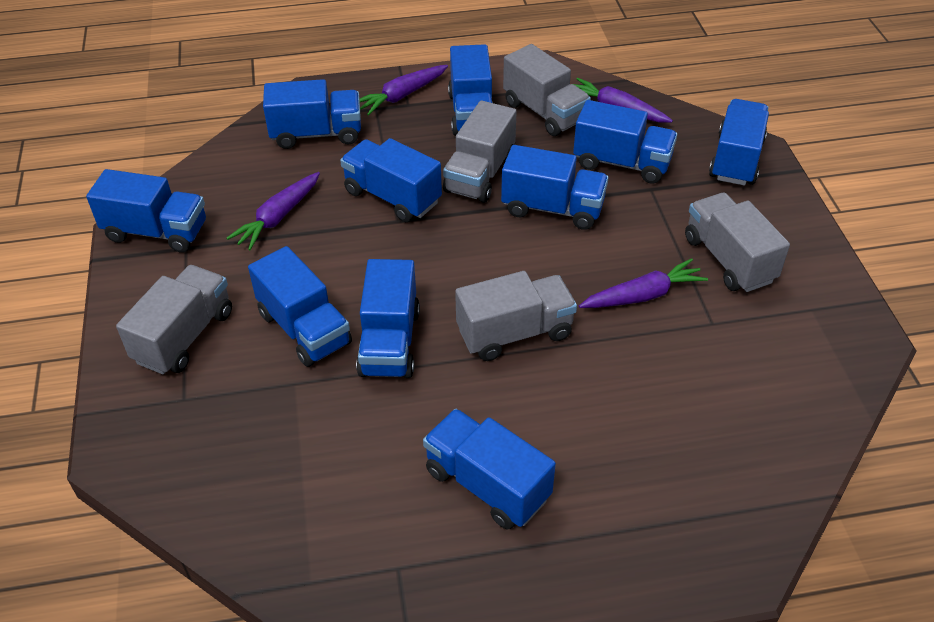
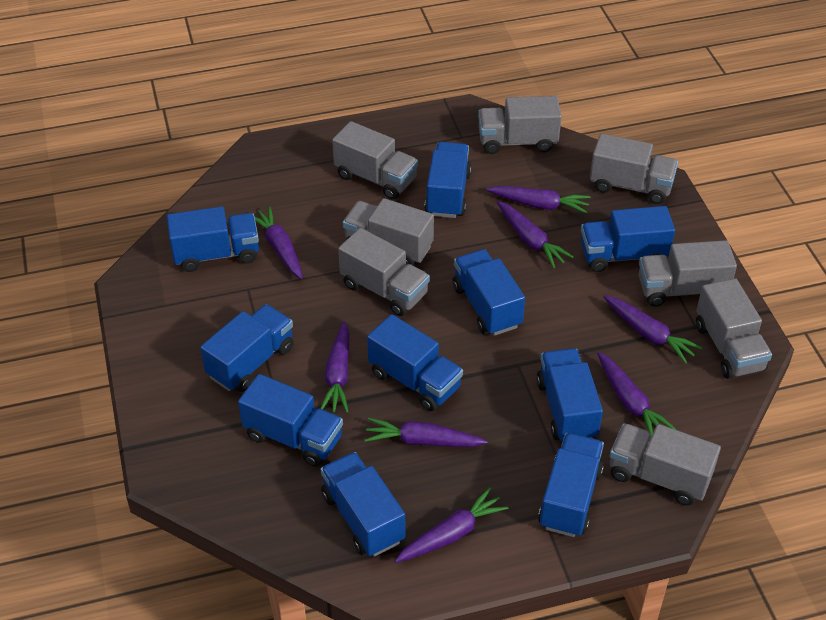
grey truck: [116,265,232,374] [443,100,517,203] [455,271,577,361] [503,44,591,136] [685,193,790,292] = 5 -> [332,121,418,200] [338,228,430,316] [343,198,434,265] [478,96,562,154] [590,134,678,204] [610,423,721,506] [638,240,737,307] [696,278,772,379] = 8
purple carrot: [227,172,320,250] [360,65,448,115] [573,78,673,123] [579,258,708,308] = 4 -> [255,206,303,279] [320,321,349,413] [365,418,487,447] [395,487,508,563] [486,186,590,214] [497,201,574,268] [597,352,677,437] [603,295,702,363] = 8

